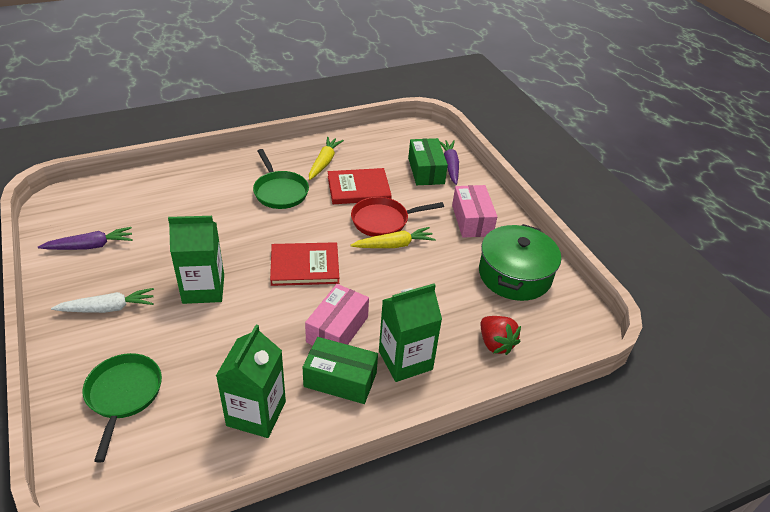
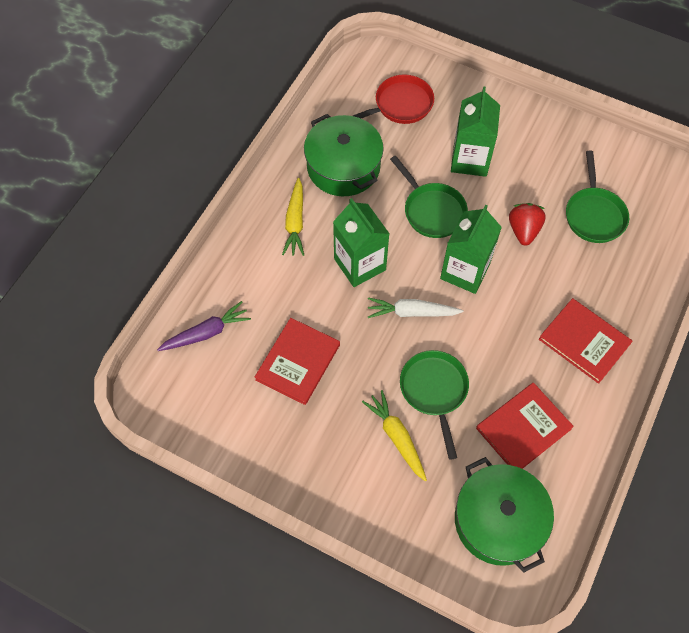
green box: [303,337,378,404] [408,138,448,185] = 2 -> none = 0
green pan: [83,353,162,463] [253,149,309,209] = 2 -> [390,156,468,238] [400,350,469,460] [566,151,629,243] = 3
green pot: [479,224,561,301] = 1 -> [304,114,384,196] [455,457,554,572] = 2
pink box: [305,284,369,345] [452,185,497,238] = 2 -> none = 0
purple carrot: [38,227,133,250] [439,140,459,185] = 2 -> [157,301,251,351] = 1
red book: [270,242,339,286] [328,168,392,204] = 2 -> [255,318,340,405] [476,383,574,469] [539,298,633,384] = 3

